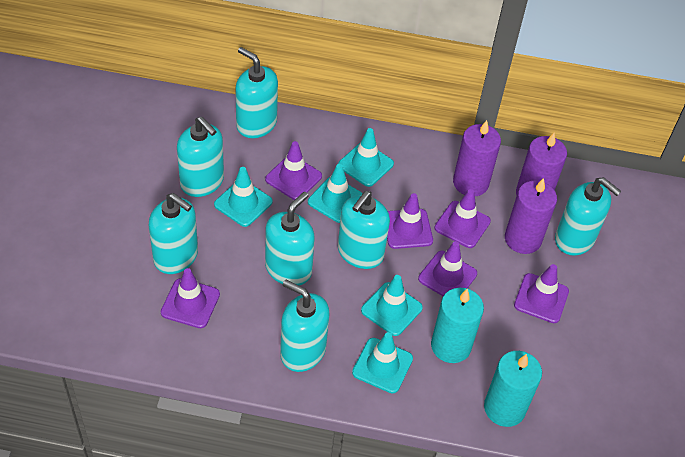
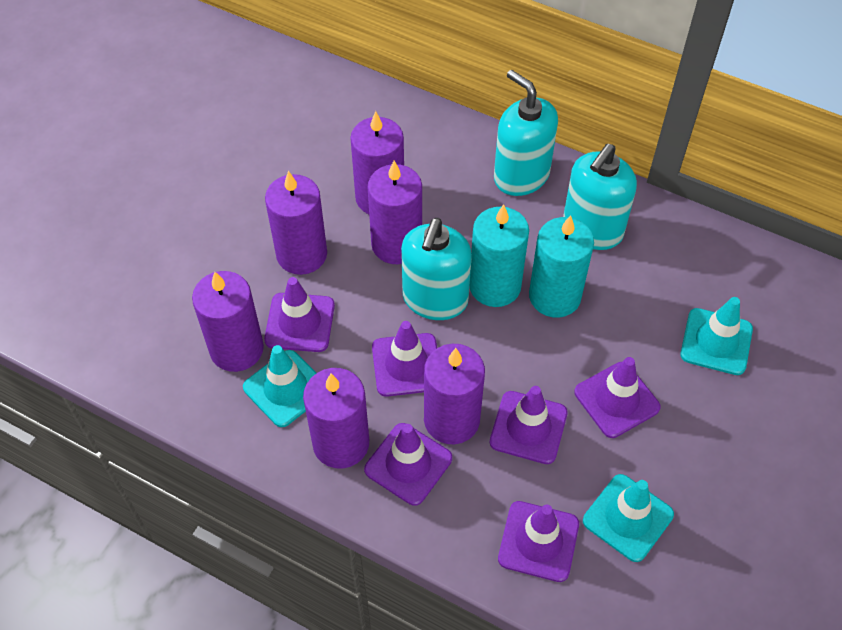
purple candle: [453,120,501,196] [505,178,557,254] [516,133,567,195] = 3 -> [192,271,264,372] [265,171,327,275] [303,368,369,469] [350,111,404,214] [368,161,422,264] [424,344,485,444] = 6
turquoise soap dispenser: [149,193,198,274] [177,117,224,197] [235,47,278,138] [265,192,315,286] [280,280,330,372] [338,191,390,269] [555,177,621,256] = 7 -> [401,218,472,320] [494,70,558,196] [563,144,637,250] = 3
turquoise traffic cone: [214,167,273,227] [308,164,363,223] [338,128,394,187] [352,332,413,393] [361,275,423,336] = 5 -> [243,345,316,427] [583,474,674,562] [681,297,753,375] = 3

